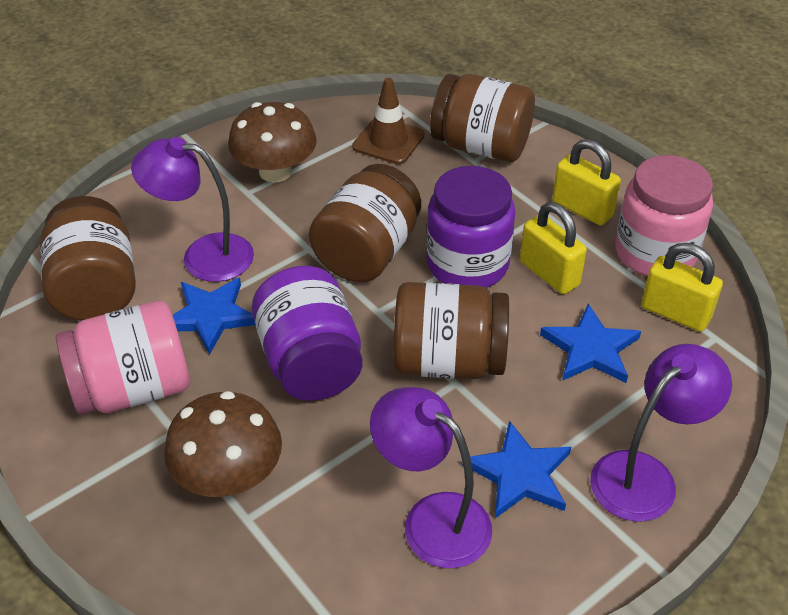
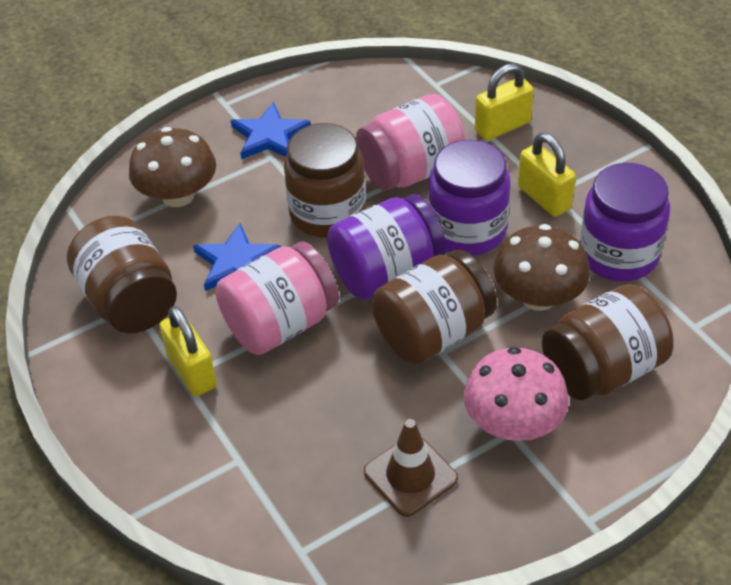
blue star: [173,278,256,355] [462,421,571,518] [540,304,641,383] = 3 -> [193,223,281,291] [231,102,311,159] = 2
pink mushroom: none = 0 -> [464,347,569,441] = 1
purple jar: [252,266,363,401] [426,166,516,288] = 2 -> [327,194,446,300] [428,140,511,256] [580,163,670,281] = 3
purple lamp: [131,137,254,282] [370,387,492,568] [590,344,732,522] = 3 -> none = 0

